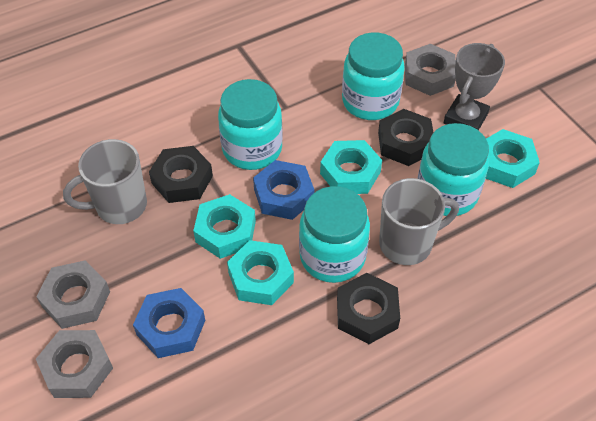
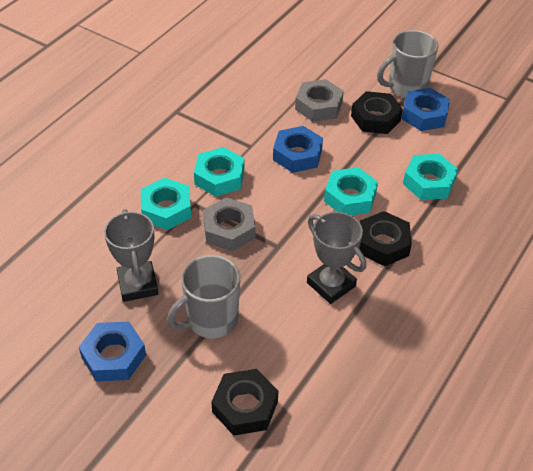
blue nut: [133,288,205,358] [253,160,314,220] = 2 -> [79,322,146,381] [273,126,323,173] [402,88,450,131] = 3
grey nut: [36,260,110,329] [36,330,113,398] [405,44,456,96] = 3 -> [203,197,256,251] [295,79,344,122] = 2
grey trophy: [444,43,505,131] = 1 -> [104,209,159,302] [307,212,366,304] = 2
turquoise jar: [218,79,283,170] [299,186,370,283] [342,32,405,120] [417,123,489,216] = 4 -> none = 0

